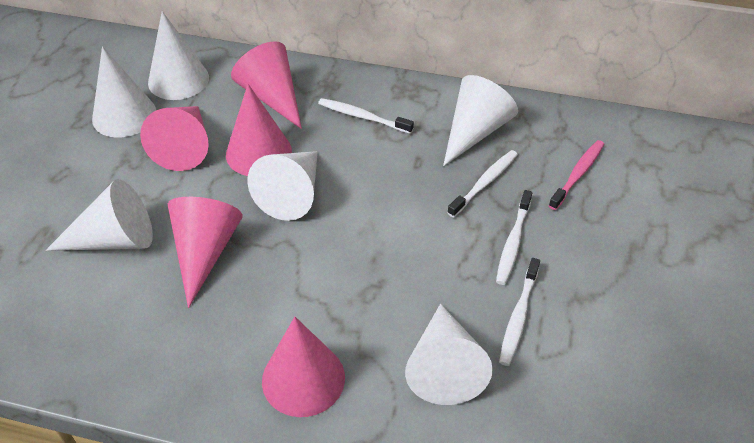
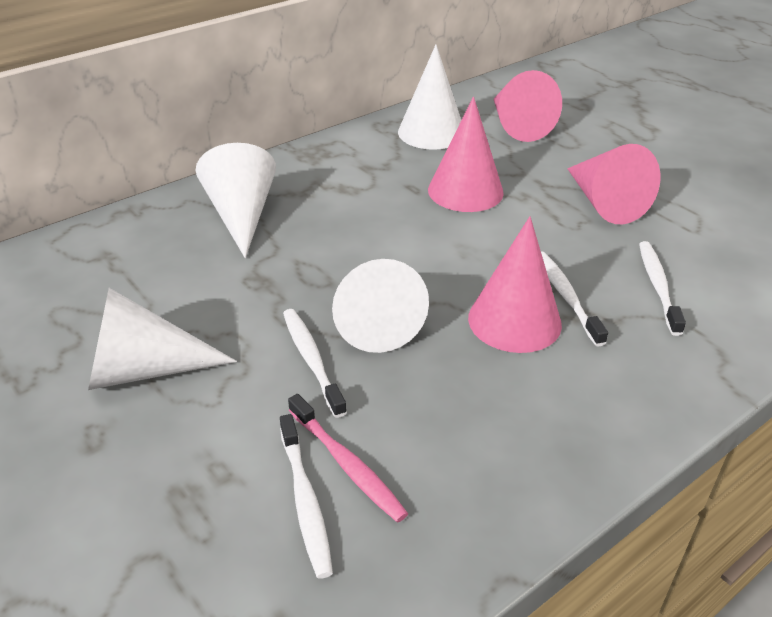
pink cone: [140,106,209,171] [168,197,243,308] [226,84,292,176] [231,41,302,129] [262,317,345,417] = 5 -> [428,97,504,212] [468,216,562,353] [494,70,562,142] [567,144,660,224] = 4
white cone: [46,179,153,251] [92,46,156,138] [148,11,209,100] [247,151,318,221] [405,304,493,405] [443,75,518,166] = 6 -> [88,288,237,390] [196,143,276,258] [332,259,429,353] [398,45,461,150] = 4

